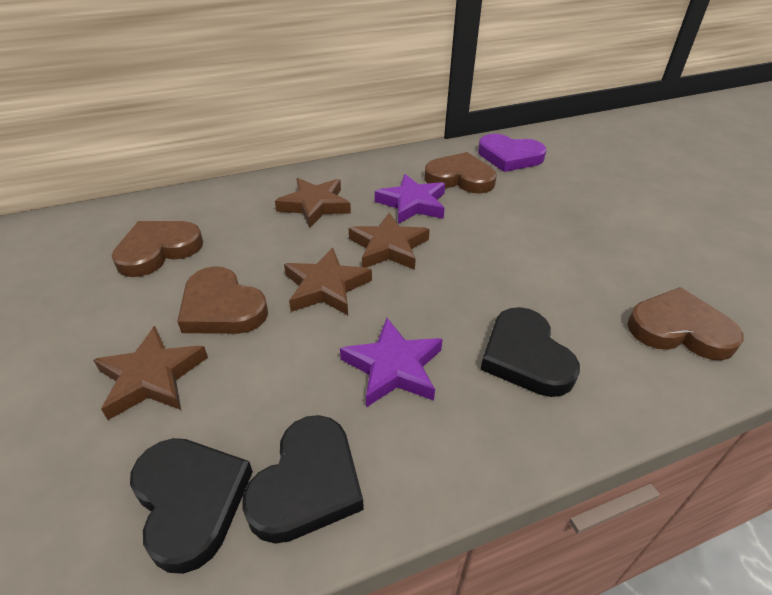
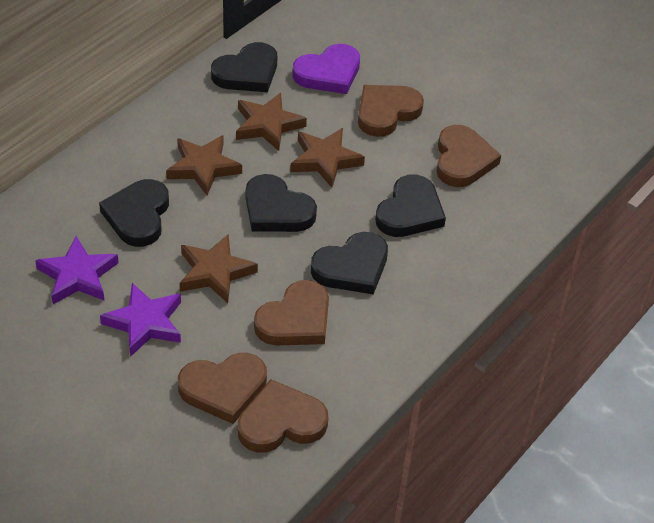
black heart: [130,438,253,574] [242,415,364,544] [480,307,580,397] = 3 -> [99,179,169,247] [211,42,277,92] [246,174,317,232] [311,232,388,294] [375,175,446,237] = 5
brown heart: [112,221,203,277] [177,266,268,334] [424,152,497,193] [627,287,744,360] = 4 -> [178,353,267,424] [238,379,328,453] [254,280,329,345] [358,85,424,137] [437,125,501,187] = 5

